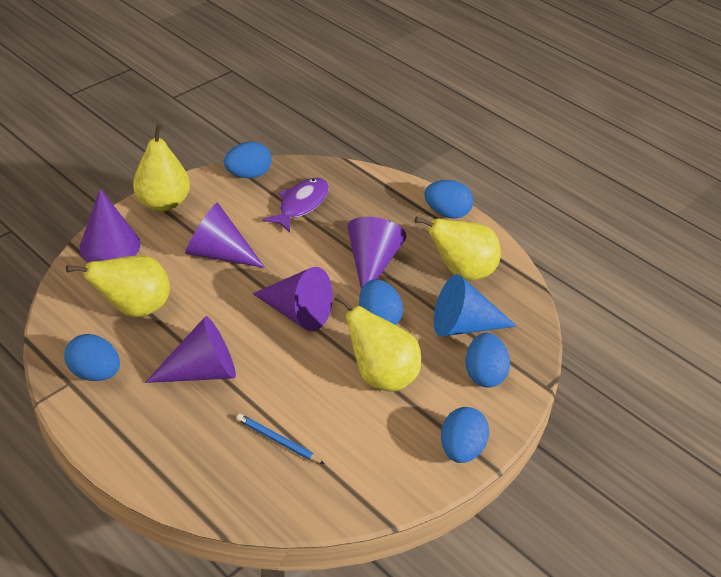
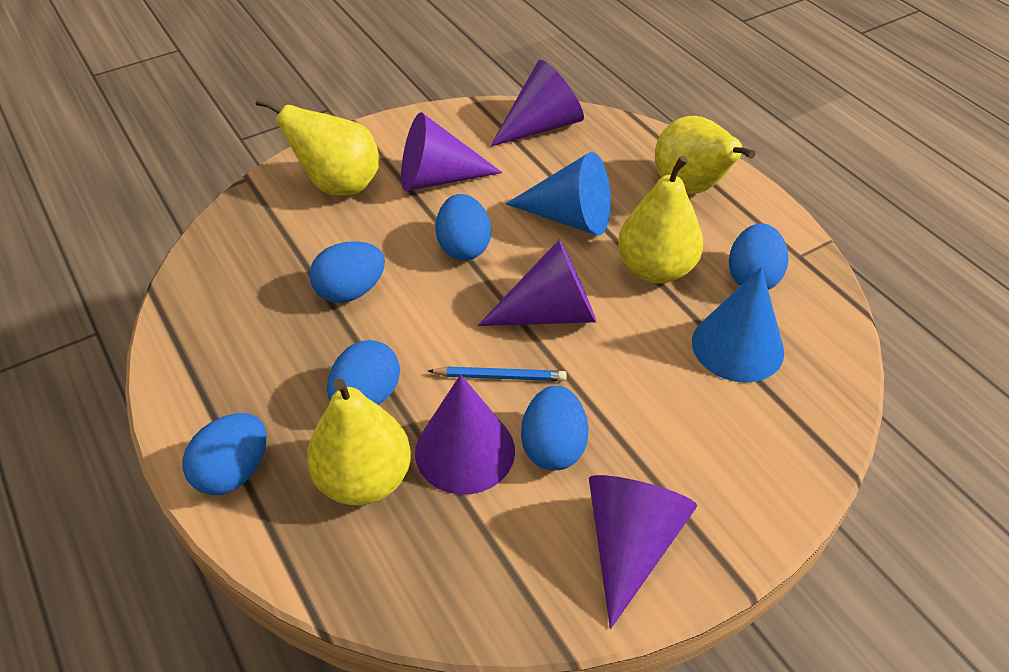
blue cone: [434,274,517,337] = 1 -> [506,152,611,236] [692,267,784,383] = 2
purple fish: [262,178,329,233] = 1 -> none = 0

